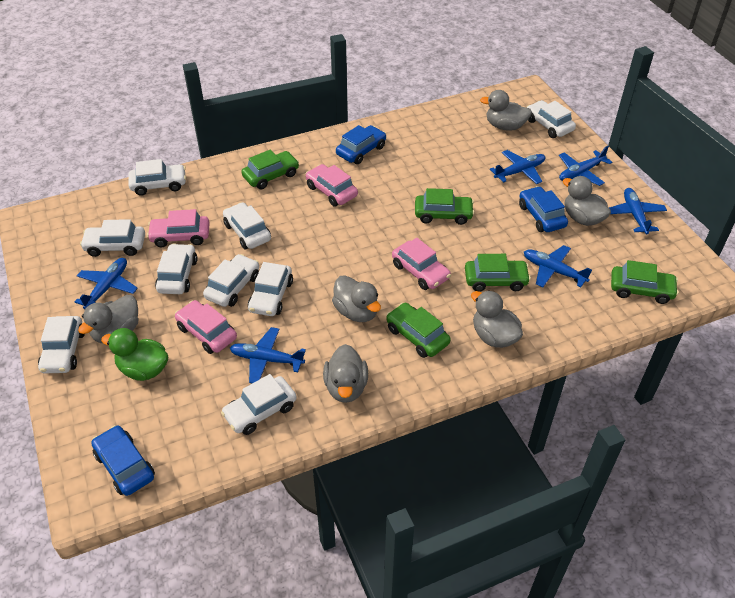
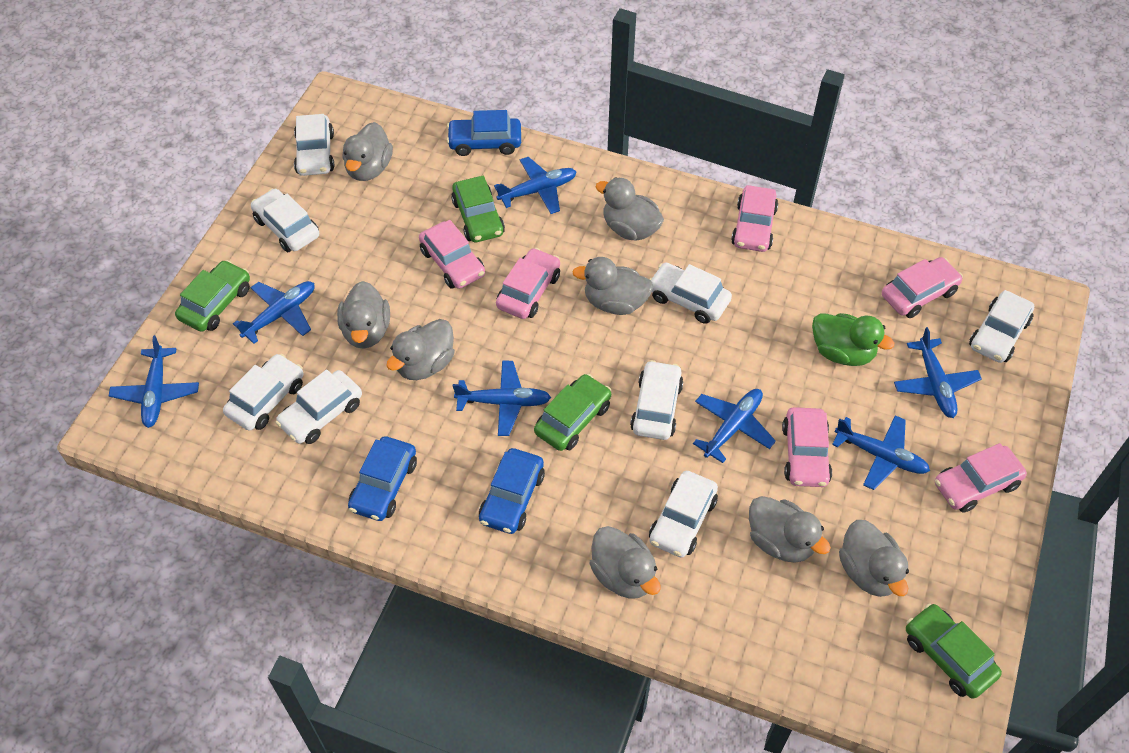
blue plane: [75,258,138,309] [230,327,306,383] [490,150,545,184] [524,245,592,287] [559,146,612,186] [609,188,667,235] = 6 -> [109,335,199,428] [233,281,315,344] [453,361,551,436] [494,157,577,214] [693,389,776,463] [832,415,930,490] [894,327,982,418] = 7
green car: [241,150,299,190] [386,303,451,358] [415,188,474,225] [465,254,531,292] [611,260,679,304] = 5 -> [175,260,250,332] [451,176,505,242] [534,374,611,451] [906,603,1002,699] = 4
grey duck: [78,295,139,343] [323,344,368,403] [332,275,381,322] [471,291,523,348] [480,90,532,131] [563,176,611,226] = 6 -> [337,281,390,349] [343,122,393,181] [386,319,454,380] [572,257,653,315] [589,526,660,598] [595,178,664,241] [749,496,831,563] [839,520,909,597] = 8
pink car: [147,209,210,247] [175,300,237,354] [306,164,358,206] [392,238,451,290] = 4 -> [419,220,485,289] [496,248,560,319] [731,185,778,252] [782,407,832,487] [882,257,963,318] [935,443,1027,513] = 6
white car: [38,316,85,374] [80,219,145,257] [128,159,186,196] [155,243,198,294] [203,254,259,307] [221,374,297,435] [223,202,271,249] [248,262,293,316] [526,100,576,138] = 9 -> [223,354,304,431] [251,189,319,252] [275,369,362,444] [294,114,334,176] [630,360,684,440] [649,262,732,324] [649,471,718,558] [969,290,1035,363] = 8

